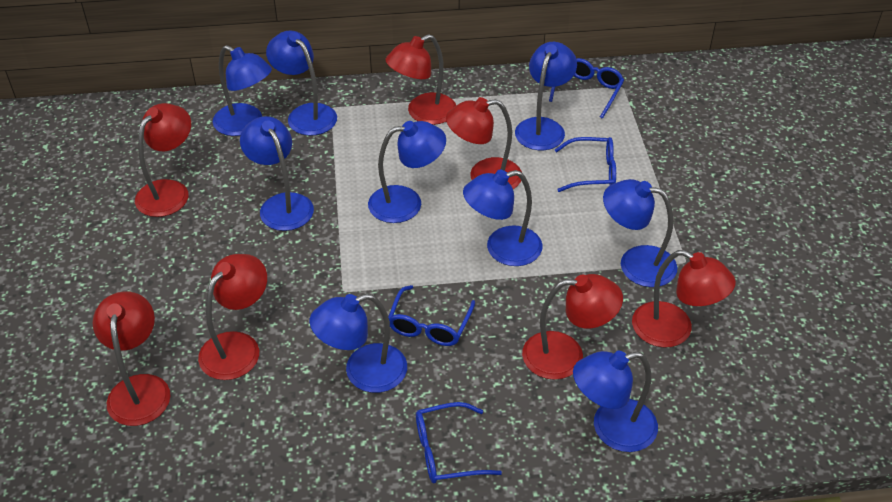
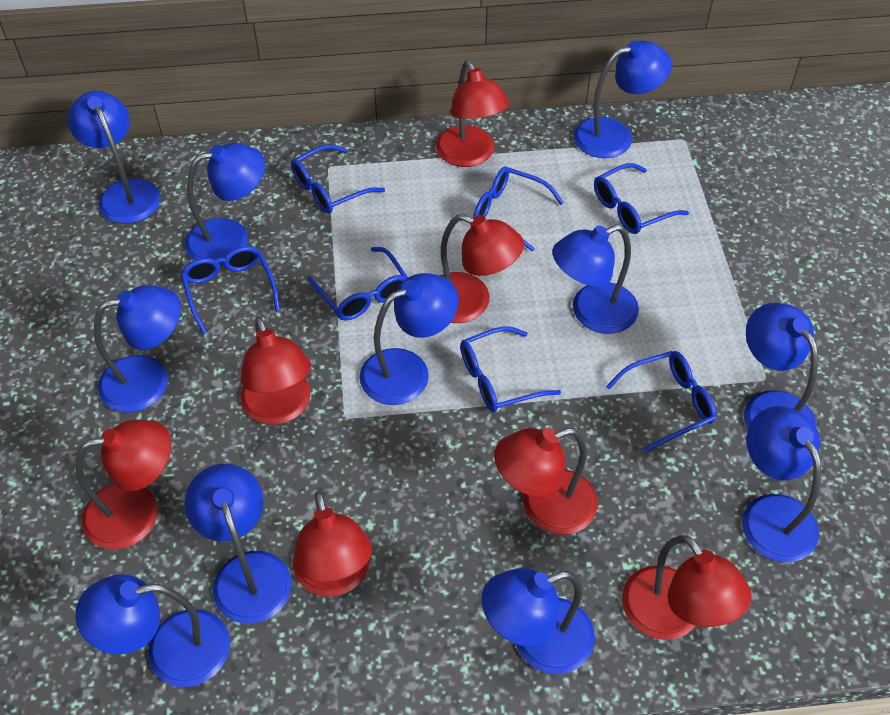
blue glasses: [388,285,475,346] [416,402,502,483] [549,58,624,119] [555,137,616,192] = 4 -> [181,246,280,335] [291,144,385,214] [307,247,408,320] [460,326,561,412] [473,167,564,252] [594,163,689,234] [606,351,716,452] = 7
blue lamp: [213,45,272,136] [240,116,314,231] [266,31,337,136] [310,294,407,393] [368,121,446,223] [463,170,542,266] [515,42,577,150] [573,351,658,452] [603,179,677,287] = 9 -> [67,91,161,224] [75,574,230,687] [94,285,181,413] [185,143,265,265] [185,464,292,624] [360,273,458,405] [482,568,595,674] [552,225,639,334] [574,40,672,158] [742,406,821,562] [744,303,818,429] = 11

